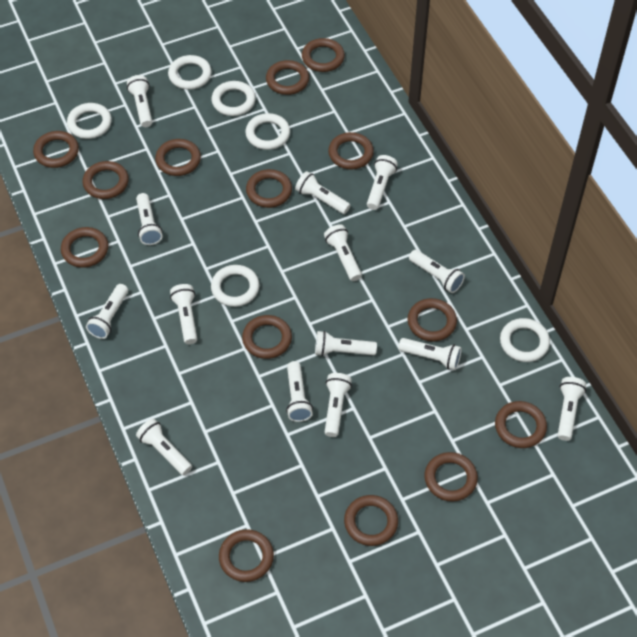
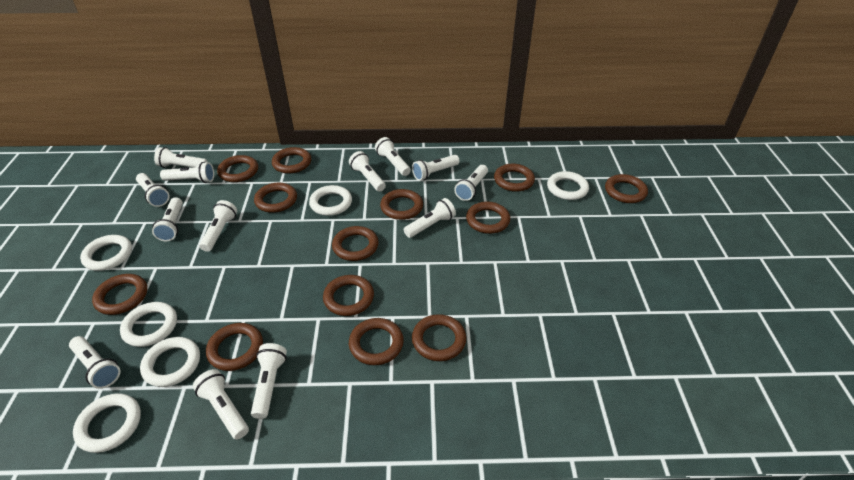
brown ring: [33,131,79,168] [61,227,108,268] [82,161,129,199] [155,139,201,176] [219,529,274,582] [242,315,292,359] [246,169,292,208] [266,60,309,95] [302,38,345,72] [328,132,374,169] [344,495,398,546] [407,298,457,342] [424,452,478,502] [495,401,547,448] = 14 -> [92,274,147,315] [206,323,263,371] [217,155,258,182] [254,183,297,213] [272,147,311,174] [323,275,374,316] [332,226,379,261] [349,318,404,365] [380,189,423,220] [412,314,466,361] [466,201,510,234] [494,164,535,192] [605,174,648,203] = 13
white flashlight: [86,284,128,339] [127,75,152,127] [136,193,162,245] [136,419,192,475] [170,284,197,344] [286,361,313,422] [295,171,350,214] [315,331,377,356] [324,224,362,281] [325,373,352,437] [367,155,398,210] [398,338,462,370] [409,250,465,293] [558,377,586,441] = 14 -> [69,336,121,389] [136,173,169,207] [152,197,183,241] [154,147,208,168] [160,162,214,183] [193,369,249,440] [199,200,237,252] [251,343,287,419] [349,151,386,192] [375,137,411,176] [404,198,456,238] [412,155,460,181] [454,165,488,201] = 13

